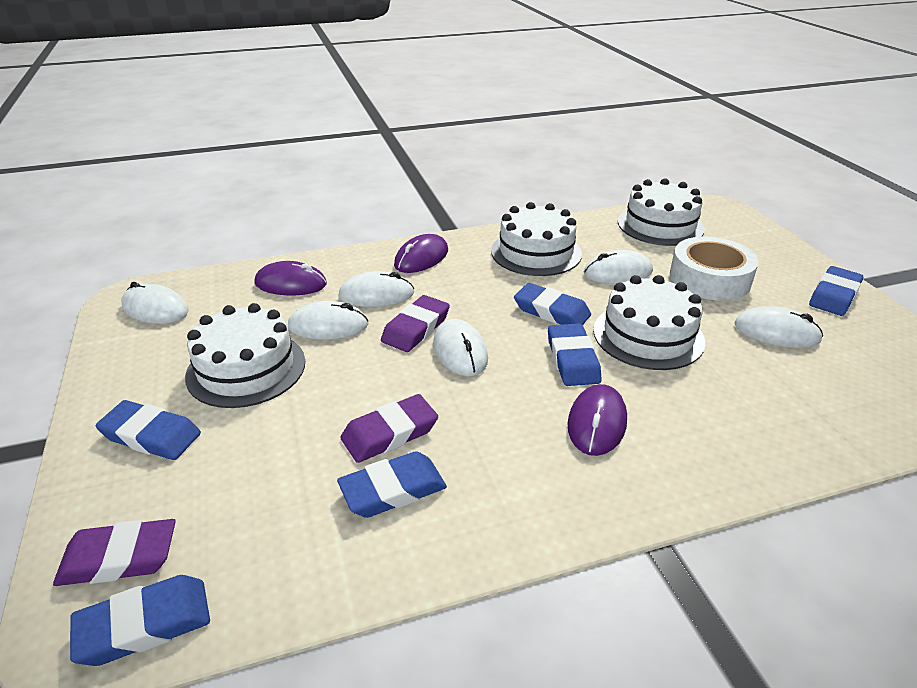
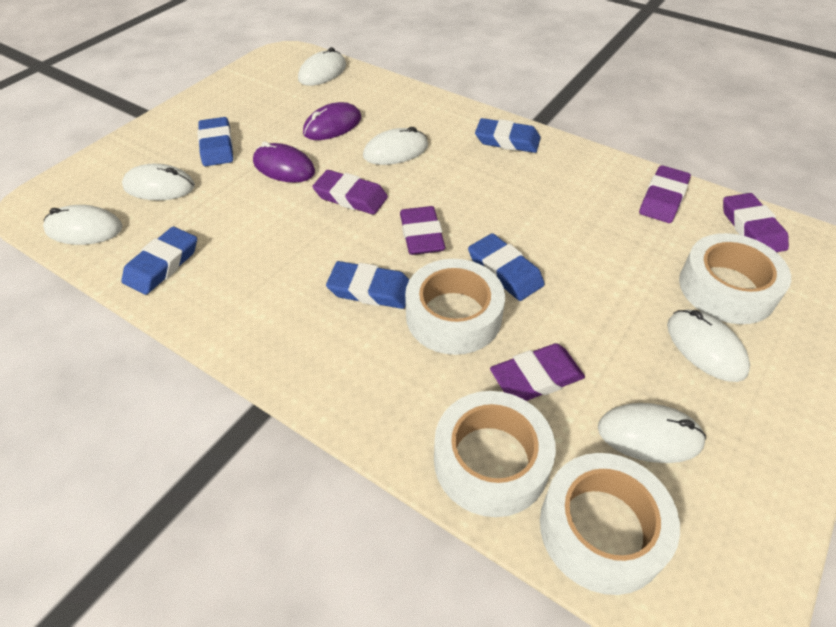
blue eraser: [70,575,210,666] [95,400,201,460] [337,451,447,518] [514,283,591,325] [548,323,601,386] [809,266,863,316] = 6 -> [121,227,197,295] [197,117,233,166] [326,261,410,309] [468,233,545,301] [475,118,541,153] = 5
purple eraser: [53,519,176,586] [341,394,438,463] [381,295,450,352] = 3 -> [312,170,388,215] [400,206,445,255] [490,343,585,401] [639,165,691,223] [723,193,789,252] = 5
purple mouse: [254,261,327,296] [394,234,448,273] [567,384,627,456] = 3 -> [253,142,315,183] [303,102,361,140] = 2
white cake: [185,303,305,408] [491,202,582,276] [593,275,705,370] [618,178,705,246] = 4 -> none = 0
white tape: [670,237,759,301] = 1 -> [405,259,505,355] [434,391,556,517] [540,453,680,595] [679,233,791,324] = 4

